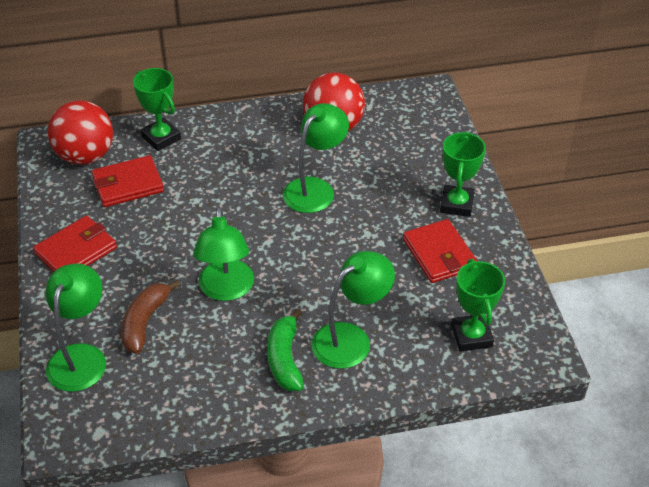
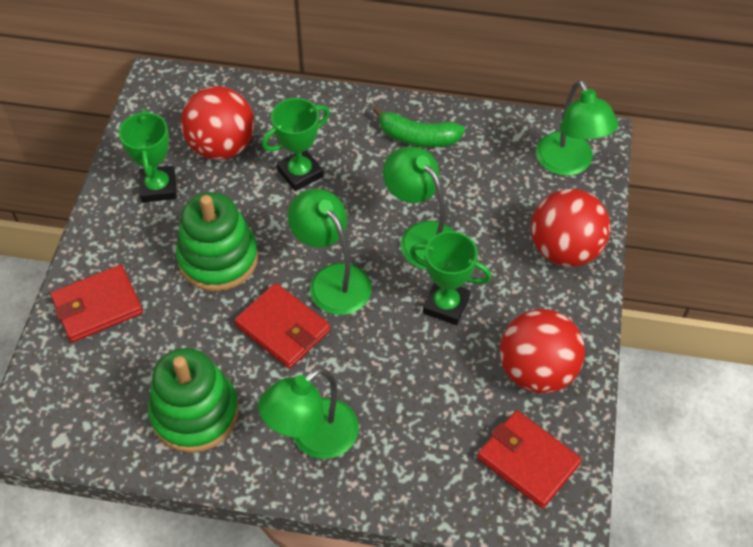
brown banana: [121,280,181,354] = 1 -> none = 0
green stacking toy: none = 0 -> [148,348,239,453] [176,192,258,291] = 2
red ball: [48,100,113,165] [303,72,365,131] = 2 -> [181,86,255,160] [500,309,585,394] [531,189,611,267] = 3

